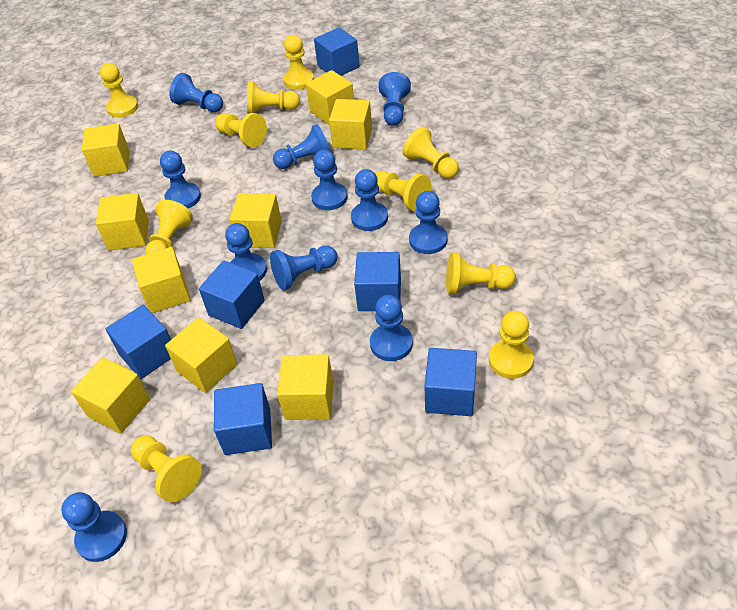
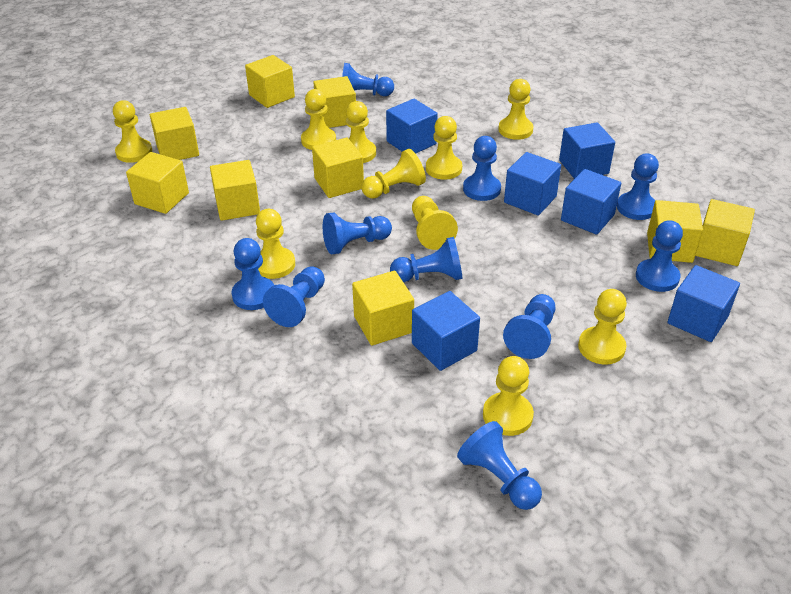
blue pawn: [61,492,127,562] [160,151,201,208] [169,73,223,112] [225,223,267,281] [270,246,337,290] [273,124,331,169] [311,150,348,210] [351,169,388,231] [370,295,413,361] [378,72,411,126] [409,191,447,254] = 11 -> [232,238,274,310] [263,266,325,327] [323,213,392,254] [342,63,394,96] [390,237,462,282] [457,421,542,510] [463,136,501,201] [503,294,555,359] [617,154,659,220] [636,220,683,292] = 10

